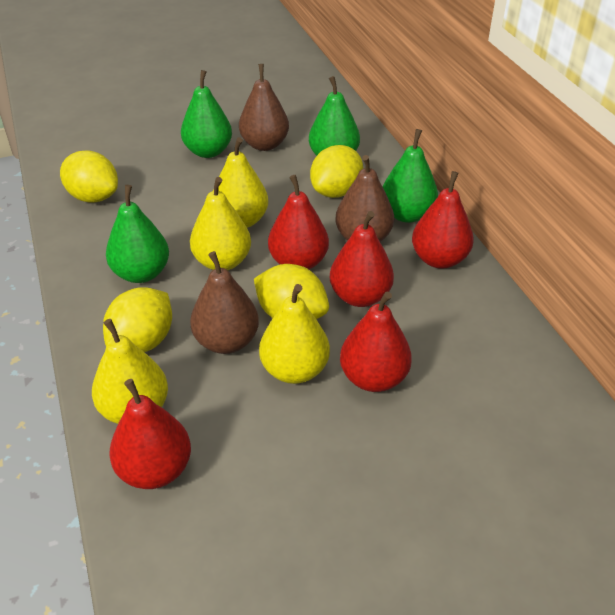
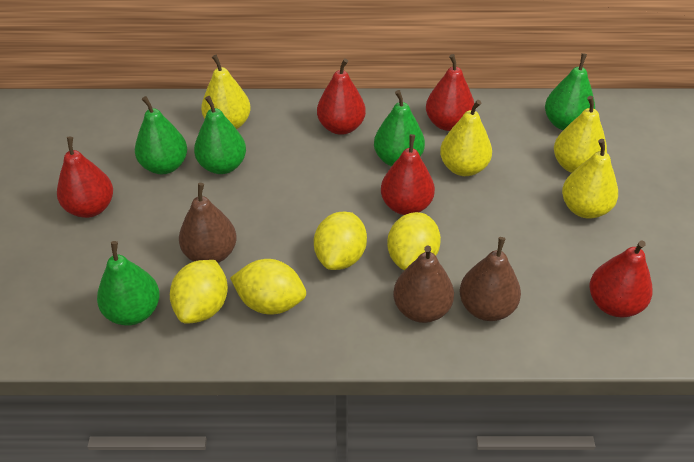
green pear: [106,185,169,283] [181,70,232,158] [309,76,360,156] [383,129,438,223] = 4 -> [97,241,160,326] [135,96,187,174] [194,96,246,174] [374,90,425,167] [545,53,595,130] = 5

